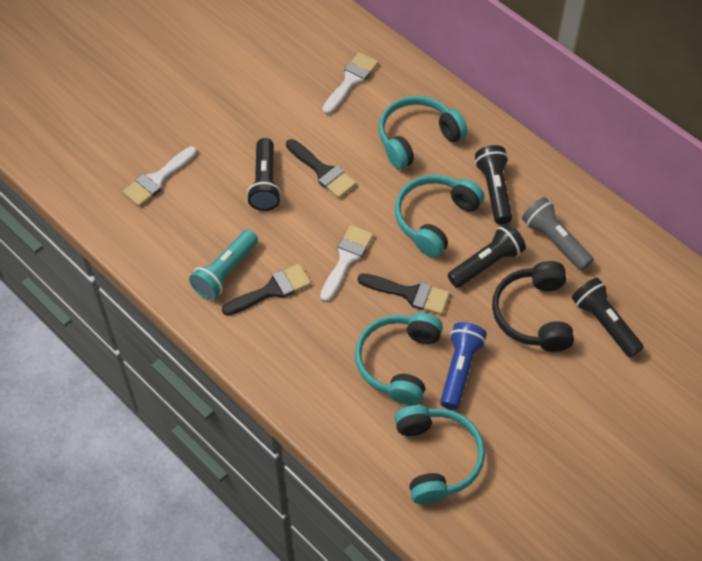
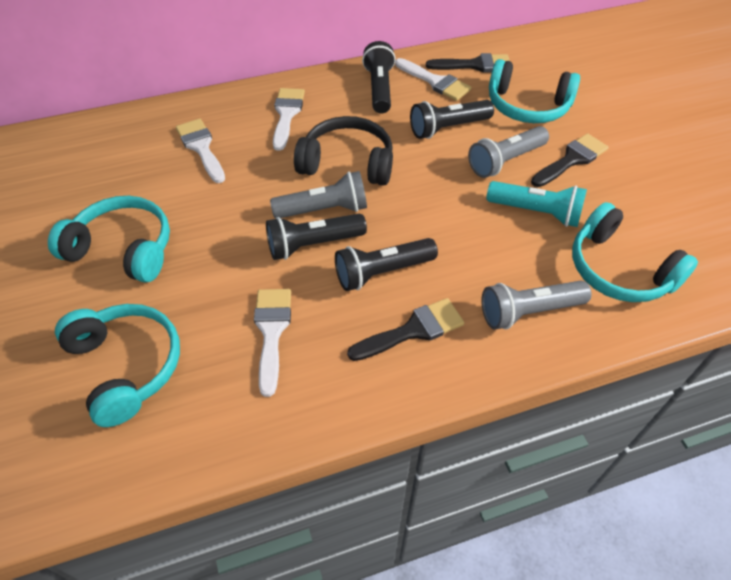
blue flashlight: [440,322,487,410] = 1 -> none = 0
grey flashlight: [522,197,593,271] = 1 -> [270,171,367,218] [468,126,549,178] [482,281,592,330] = 3
white brush: [123,146,197,207] [320,225,374,302] [322,52,379,115] = 3 -> [176,119,225,183] [254,289,291,397] [273,88,305,151] [395,58,471,101] = 4

